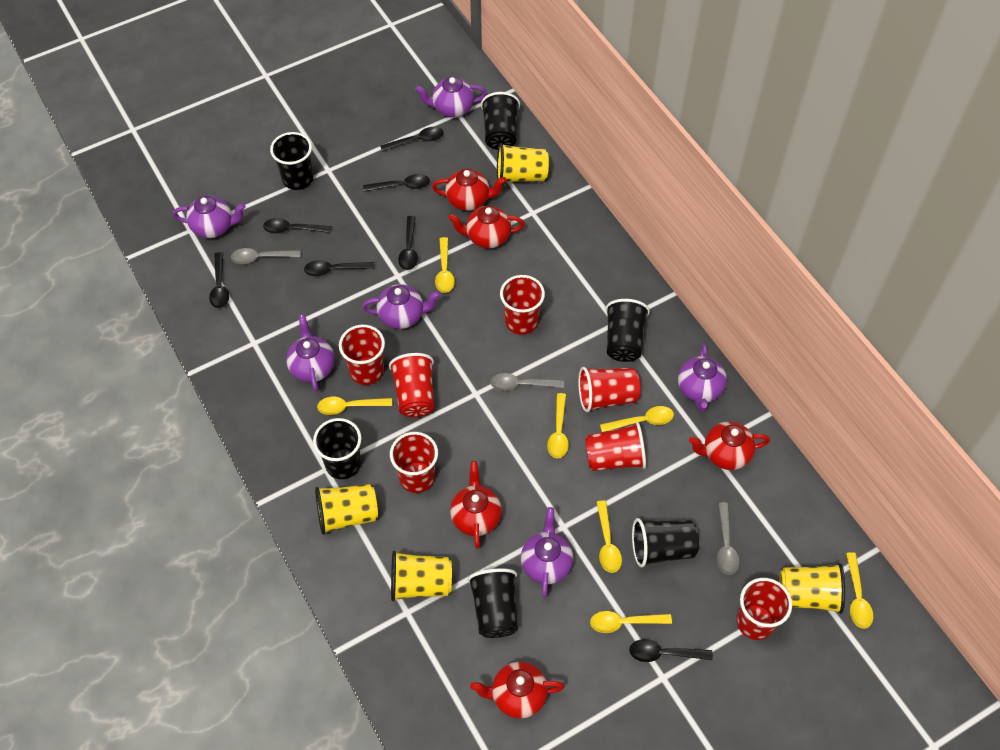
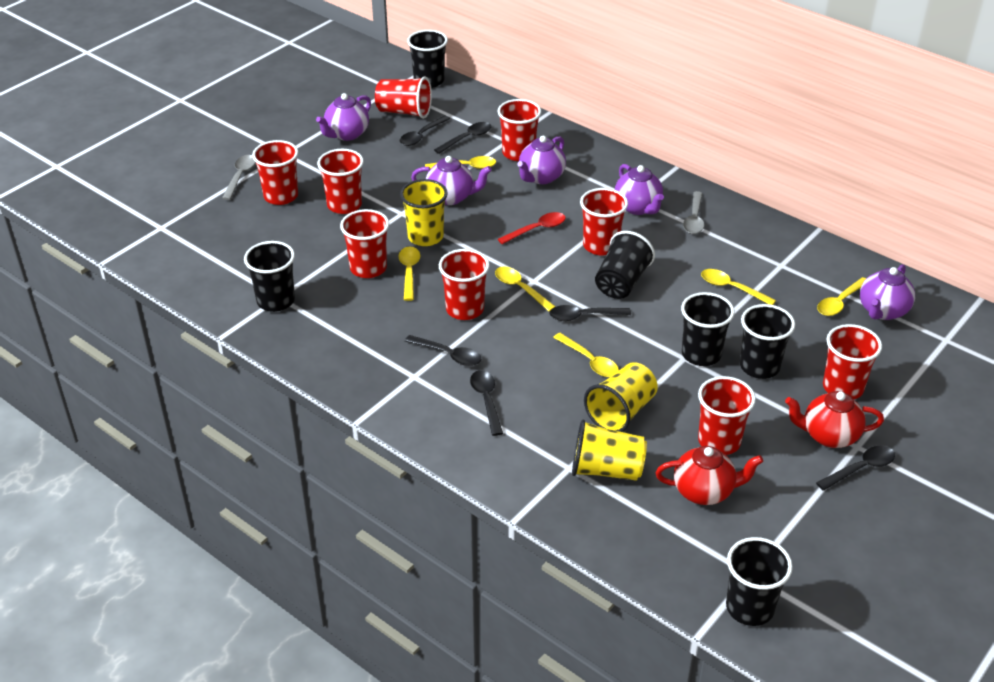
black spoon: [209,252,229,308] [263,218,332,234] [304,260,374,276] [363,174,430,191] [380,127,444,152] [398,216,418,270] [629,639,713,662] = 7 -> [400,115,450,146] [405,335,481,366] [434,122,491,154] [470,370,503,436] [549,305,631,321] [816,446,895,491] = 6
grey spoon: [231,248,301,264] [490,373,564,391] [717,502,739,575] = 3 -> [222,155,256,200] [683,191,704,234] = 2
purple teapot: [173,196,246,238] [286,314,335,392] [362,284,441,329] [415,77,487,117] [521,507,573,598] [678,343,727,411] = 6 -> [316,93,371,141] [411,156,492,205] [517,136,566,184] [615,164,664,215] [860,265,915,320] = 5
red cup: [339,325,385,385] [389,353,435,417] [390,432,438,493] [500,275,545,335] [578,367,640,412] [585,422,646,471] [737,578,792,640] = 7 -> [252,140,298,205] [317,149,364,214] [340,209,389,278] [375,77,432,119] [439,249,490,320] [498,99,541,161] [580,188,628,256] [698,376,756,455] [823,324,882,399] = 9
red spoon: none = 0 -> [498,212,566,244] = 1
red teapot: [432,169,506,211] [448,206,525,248] [450,461,502,549] [470,662,565,719] [689,422,770,470] = 5 -> [655,446,763,505] [785,391,884,448] = 2
yellow cup: [315,484,378,535] [391,551,452,601] [497,143,549,182] [779,563,845,614] = 4 -> [400,179,448,246] [572,420,647,481] [584,362,658,432] = 3
yellow spoon: [317,397,392,415] [435,237,455,293] [547,393,569,458] [590,611,672,633] [597,501,622,573] [600,406,674,432] [846,552,873,629] = 7 -> [398,247,420,301] [425,156,496,169] [495,266,556,312] [553,333,619,377] [701,269,776,305] [817,277,866,316] = 6

